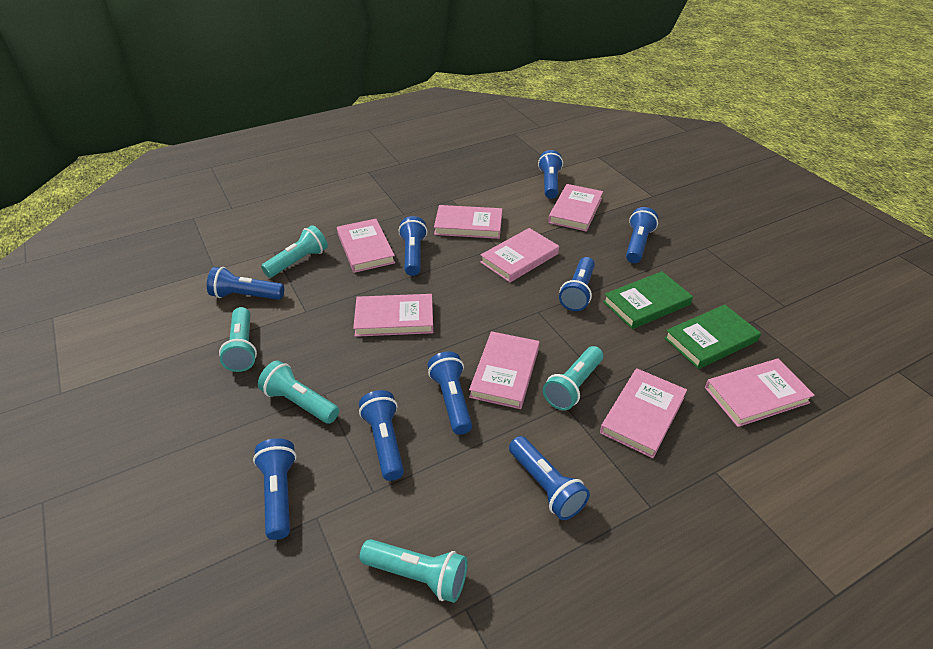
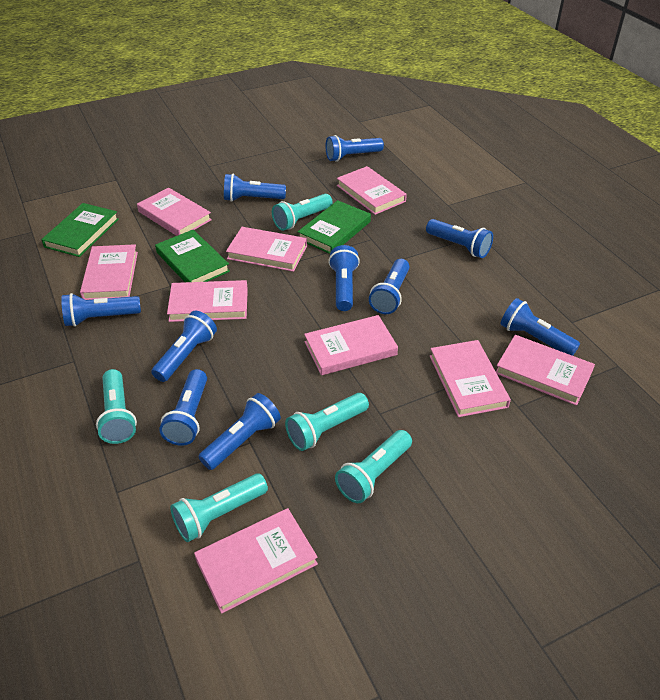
blue flashlight: [207,267,284,300] [253,438,297,540] [359,390,404,481] [398,216,427,276] [428,351,472,435] [509,436,590,520] [538,150,563,199] [559,257,595,311] [626,207,658,263] = 9 -> [61,293,141,327] [151,310,217,382] [159,369,207,446] [198,393,281,470] [224,174,286,202] [325,135,384,162] [328,245,360,311] [369,259,409,314] [426,219,493,258] [500,298,580,356] = 10
green book: [603,271,693,329] [664,305,761,369] = 2 -> [41,203,119,257] [155,230,230,282] [298,200,371,254] = 3
pink book: [337,219,395,273] [353,294,433,337] [434,205,502,239] [469,331,539,409] [480,228,559,282] [548,184,603,232] [600,368,687,458] [705,359,815,427] = 8 -> [80,244,138,300] [137,187,212,236] [167,280,248,322] [194,508,318,614] [226,227,307,272] [304,315,398,375] [337,166,407,215] [430,340,511,417] [496,335,595,406] = 9

